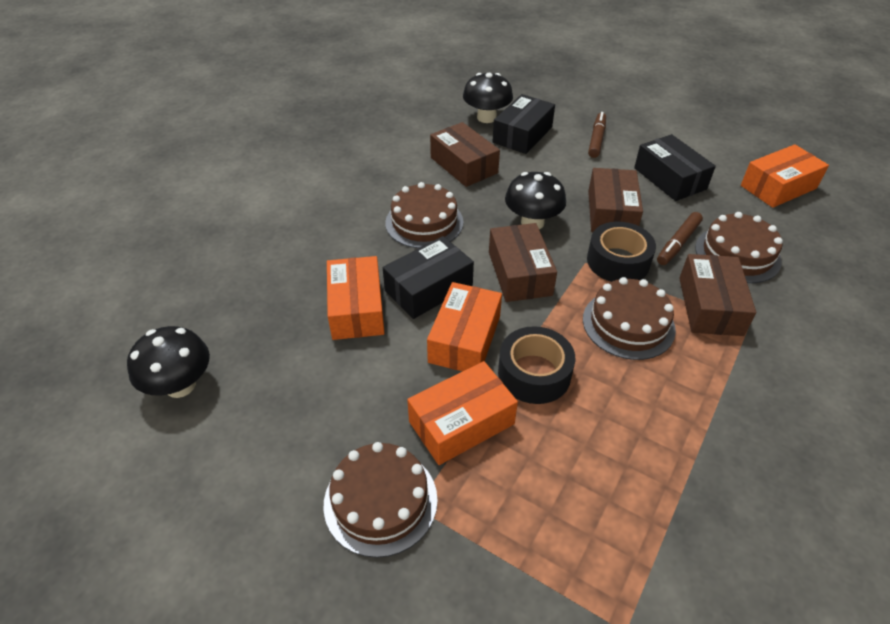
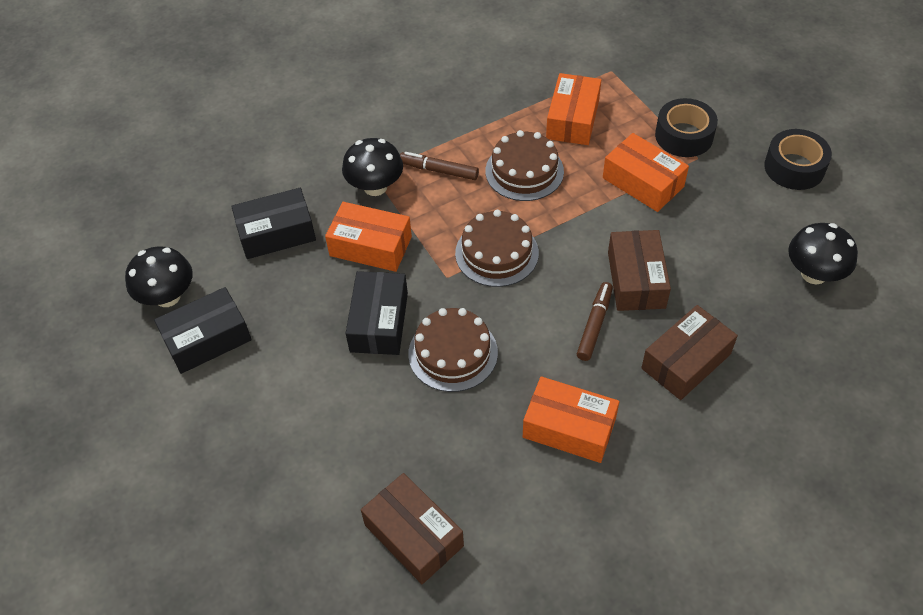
brown box: [430,122,500,187] [489,223,557,302] [588,168,643,232] [679,254,756,336] = 4 -> [361,473,464,584] [608,230,671,311] [641,305,738,400] = 3
brown cake: [324,442,438,558] [385,182,463,248] [583,277,676,360] [695,212,783,283] = 4 -> [408,308,498,392] [455,210,539,287] [485,130,564,201] = 3

